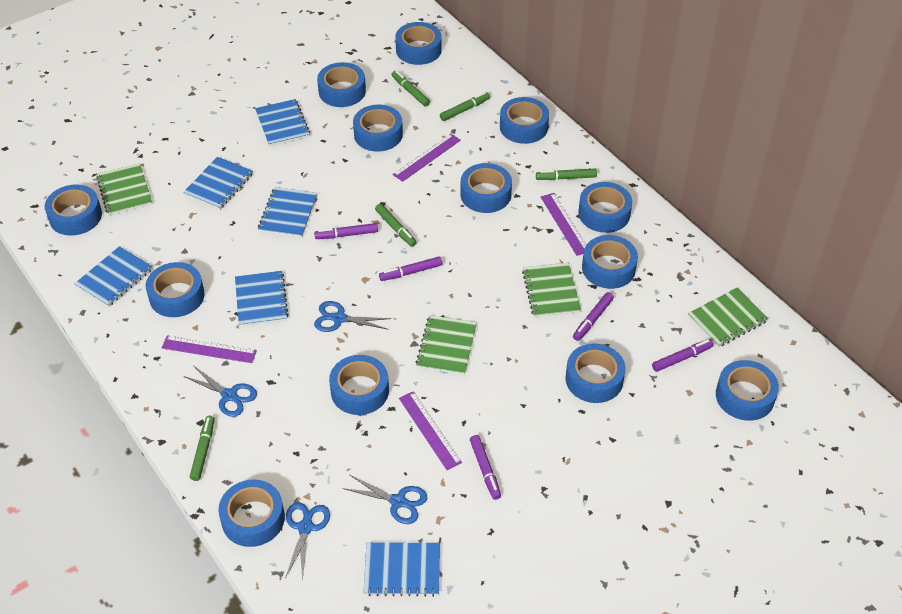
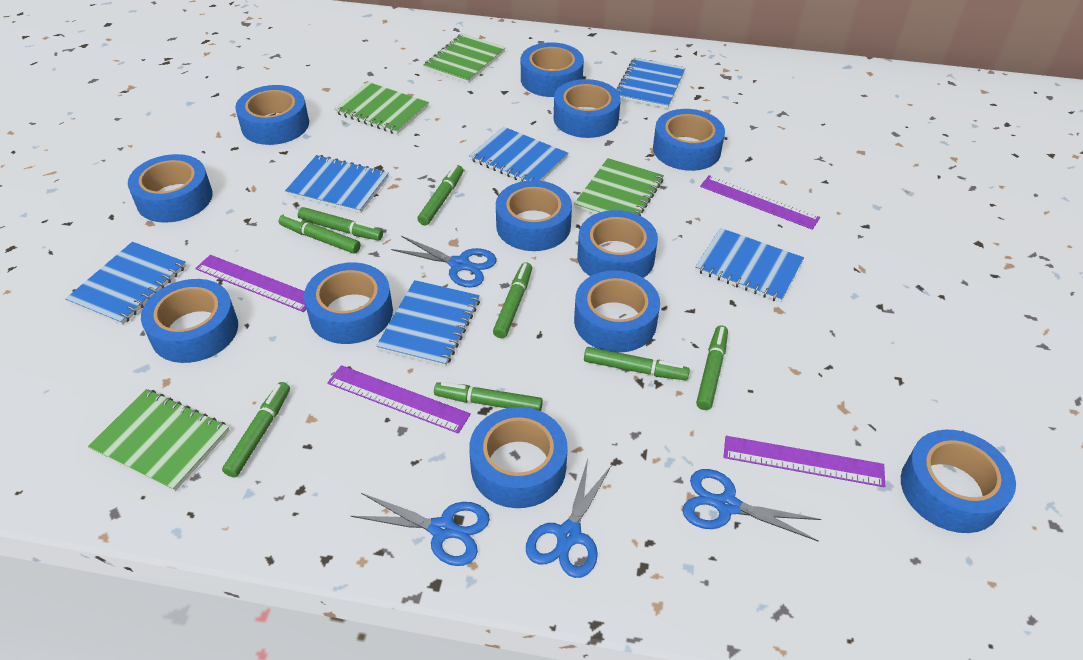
blue tape: [45,184,102,236] [146,262,205,317] [218,479,285,547] [317,62,366,107] [329,355,389,415] [353,105,403,152] [395,22,442,65] [460,163,512,213] [500,97,549,144] [566,343,626,403] [578,182,632,233] [582,235,638,289] [716,360,779,421] = 13 -> [128,154,213,223] [141,279,238,363] [235,85,309,145] [304,262,393,344] [469,407,568,508] [496,180,572,251] [521,42,584,97] [554,79,621,138] [574,270,660,353] [578,210,658,278] [653,109,725,171] [901,429,1016,533] = 12
green marker: [190,416,215,481] [375,204,417,247] [392,71,430,107] [440,92,490,121] [536,169,597,180] = 5 -> [222,382,290,477] [279,213,360,254] [298,207,383,241] [418,165,463,225] [434,382,543,411] [493,262,532,338] [584,347,690,380] [696,325,728,410] = 8
purple marker: [314,223,378,239] [379,257,442,281] [470,435,501,500] [573,292,614,341] [652,339,714,372] = 5 -> none = 0

